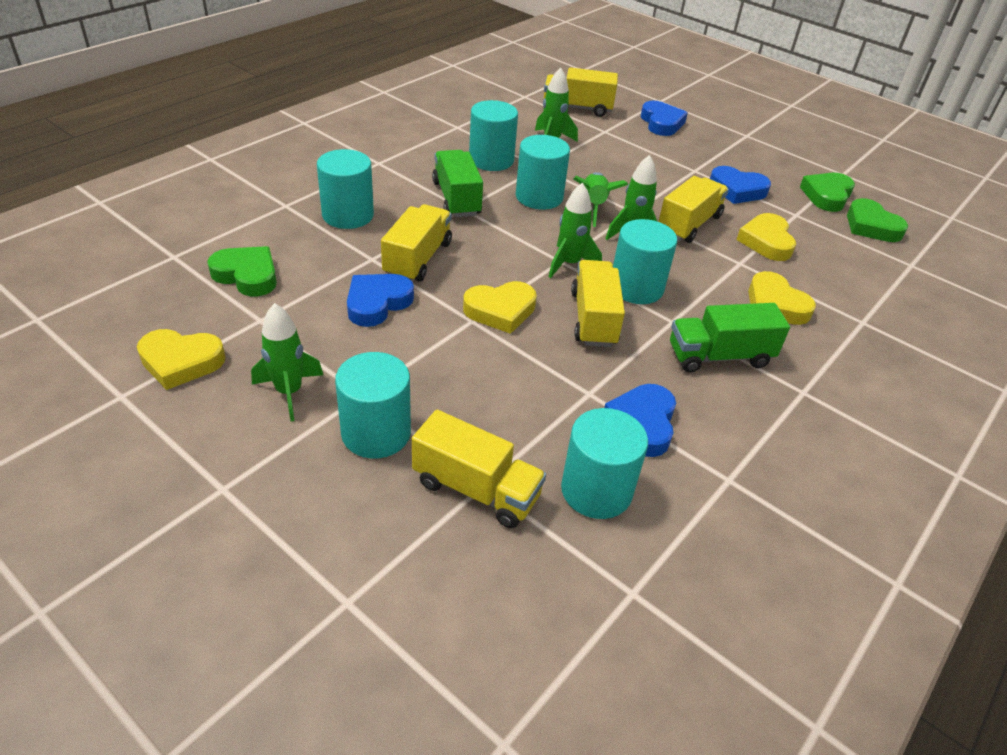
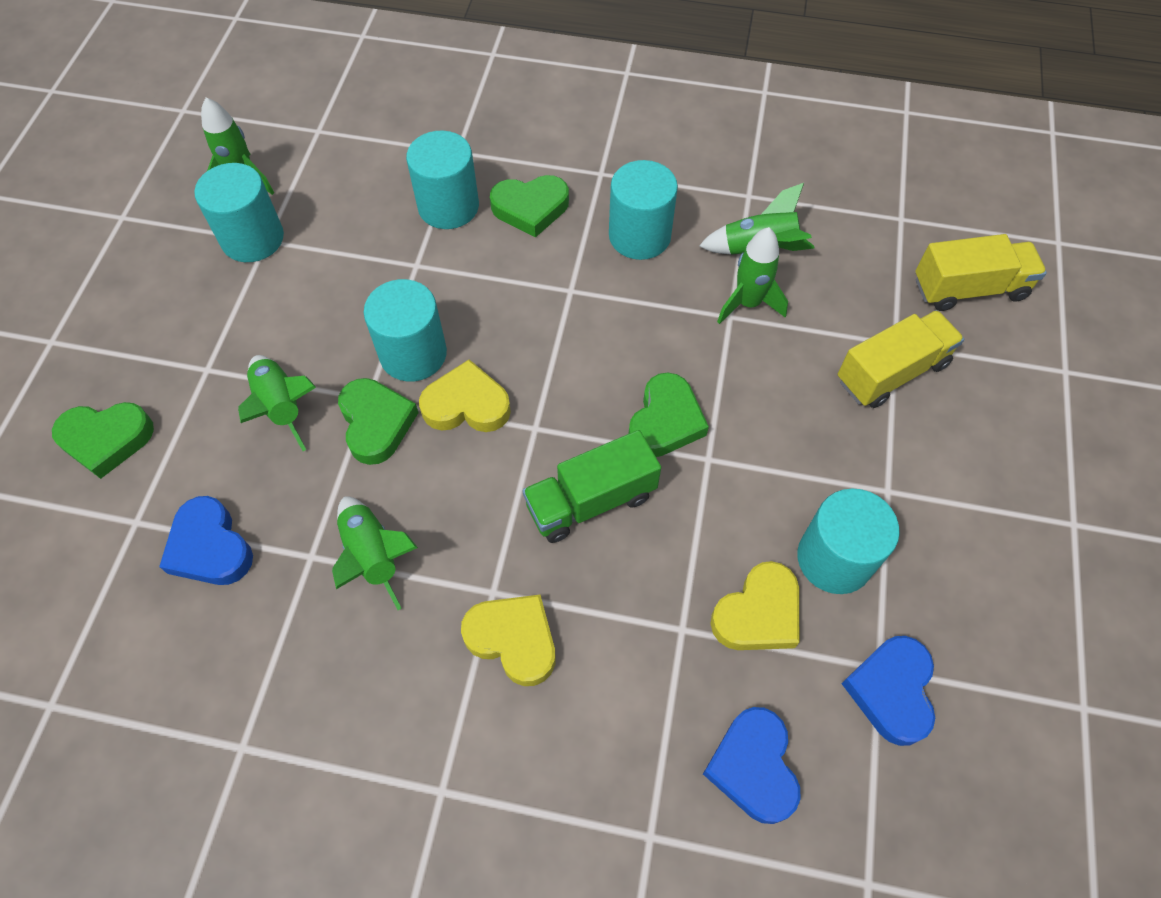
blue heart: [347,274,414,327] [604,384,676,457] [641,101,688,136] [710,166,771,204] = 4 -> [159,496,253,585] [703,707,800,824] [841,636,935,746] = 3
green heart: [207,246,277,296] [800,173,855,212] [847,198,908,242] = 3 -> [52,402,154,479] [338,378,418,465] [490,175,569,238] [629,372,709,457] = 4
green truck: [432,150,483,217] [670,303,790,373] = 2 -> [522,430,661,543] = 1
turquoise cylinder: [317,149,374,229] [335,352,411,459] [469,100,518,171] [516,135,570,209] [561,408,648,519] [613,219,677,304] = 6 -> [194,163,284,262] [364,279,447,382] [406,131,479,229] [609,160,678,260] [797,488,900,594] = 5
yellow heart: [137,329,226,390] [463,281,537,334] [736,213,796,261] [748,271,816,325] = 4 -> [419,360,511,432] [461,595,555,686] [710,561,799,650] = 3
yellow truck: [381,204,452,282] [412,410,546,528] [544,67,618,117] [571,260,625,347] [658,176,729,243] = 5 -> [838,310,964,408] [915,234,1047,311] = 2

